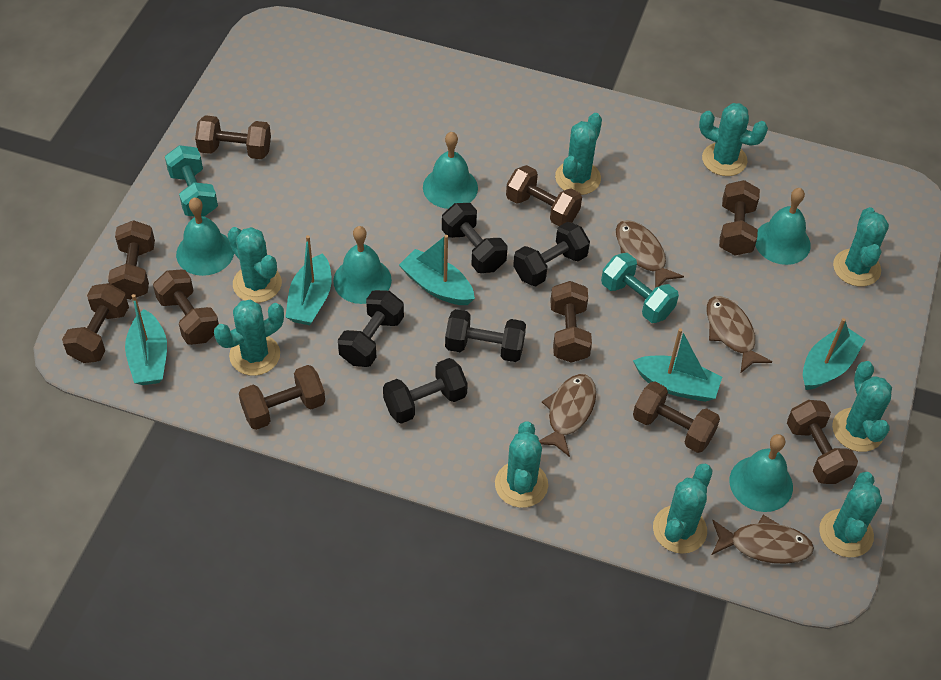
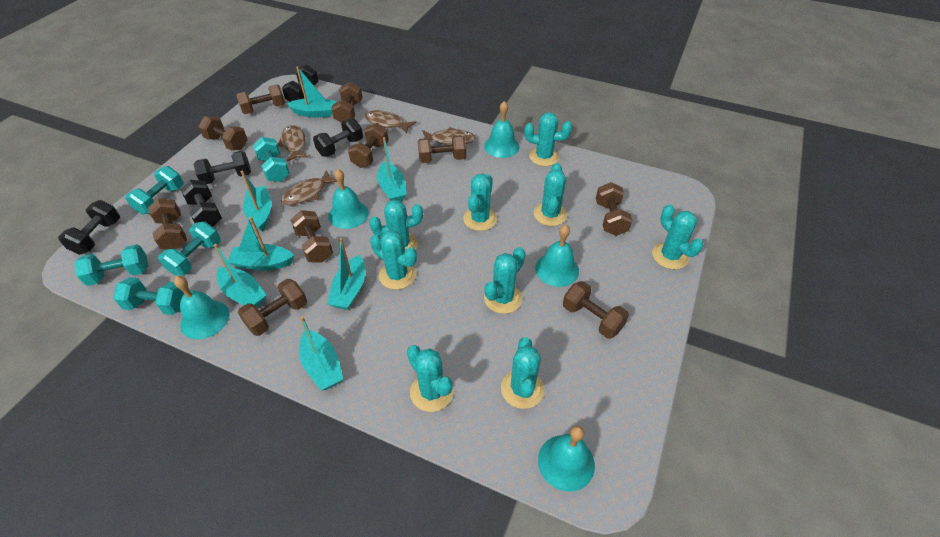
turquoise boat: [125,294,167,385] [285,235,332,325] [399,235,475,305] [633,328,722,402] [803,318,865,390] = 5 -> [214,244,267,307] [228,217,294,271] [241,170,272,231] [286,66,336,117] [299,316,343,390] [327,238,365,310] [377,137,407,201] = 7
turquoise dumbbell: [165,145,218,217] [601,253,679,323] = 2 -> [74,244,149,286] [113,277,185,315] [125,166,184,214] [158,222,221,276] [253,137,290,182] = 5

